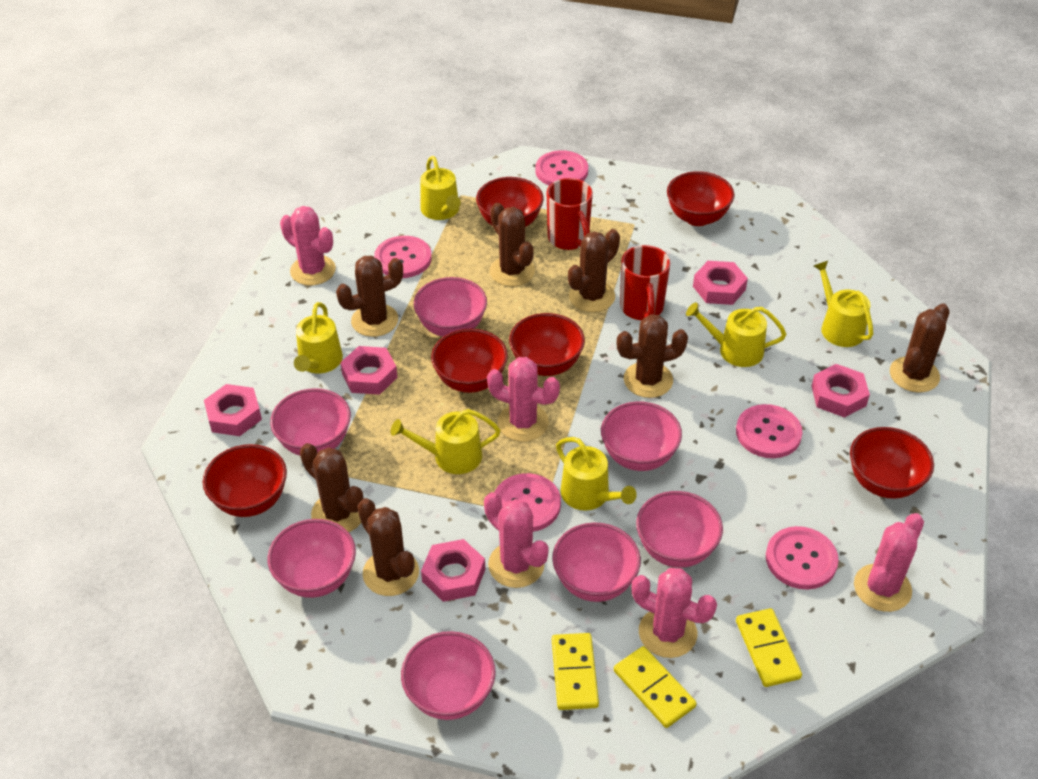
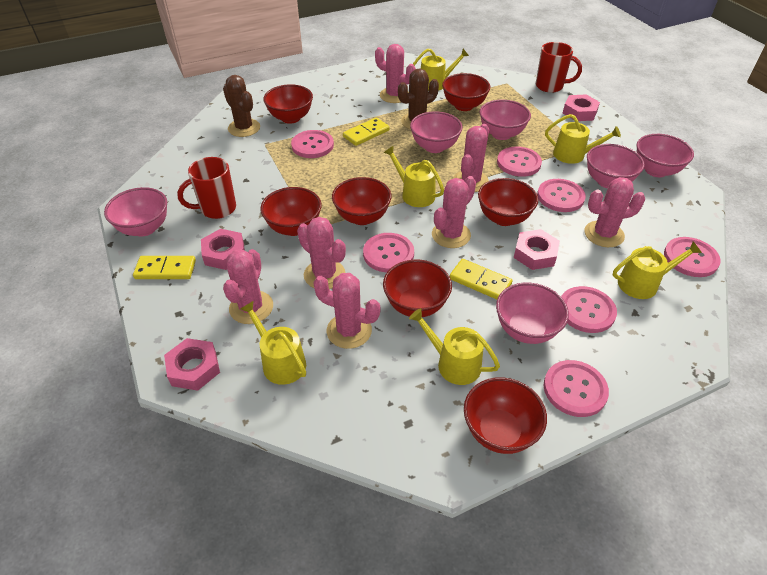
brown cactus: [300,443,364,532] [336,256,403,337] [357,498,419,596] [490,203,535,286] [568,229,620,312] [616,314,688,398] [890,304,950,392] = 7 -> [223,75,260,137] [398,69,439,129] = 2
pink bowl: [268,519,356,598] [270,388,351,455] [401,631,496,720] [414,277,487,337] [552,522,641,602] [601,401,682,471] [636,491,723,568] = 7 -> [104,187,167,236] [410,111,463,153] [480,100,531,140] [496,283,569,344] [587,144,645,188] [637,134,694,177] = 6
pink button: [374,236,432,278] [494,473,561,532] [535,150,588,185] [736,404,802,458] [766,526,839,590] = 5 -> [291,130,334,158] [363,233,414,273] [497,146,542,177] [537,179,586,212] [544,360,609,417] [561,286,617,333] [664,237,721,277] = 7
pink cactus: [280,206,336,285] [484,492,549,588] [487,357,560,441] [631,568,717,658] [854,513,924,612] = 5 -> [223,249,273,324] [297,217,346,289] [313,273,380,349] [375,44,416,103] [432,176,476,248] [453,124,489,192] [585,177,645,247] = 7
pink nut: [204,384,262,436] [340,346,398,395] [421,539,485,602] [693,261,748,305] [811,364,870,418] = 5 -> [164,338,220,391] [201,229,245,270] [514,229,560,270] [563,94,600,121] = 4
red bowl: [203,444,287,517] [431,329,508,393] [476,177,544,227] [509,313,585,376] [667,171,735,226] [850,427,934,499] = 6 -> [260,187,322,236] [263,84,313,124] [332,177,391,225] [383,260,452,317] [442,73,490,111] [464,377,547,454] [478,178,538,226] = 7

